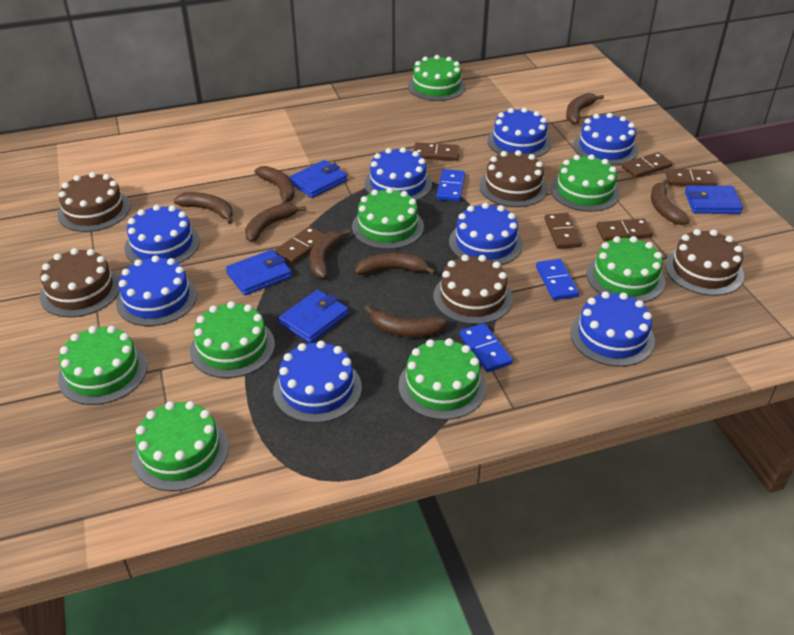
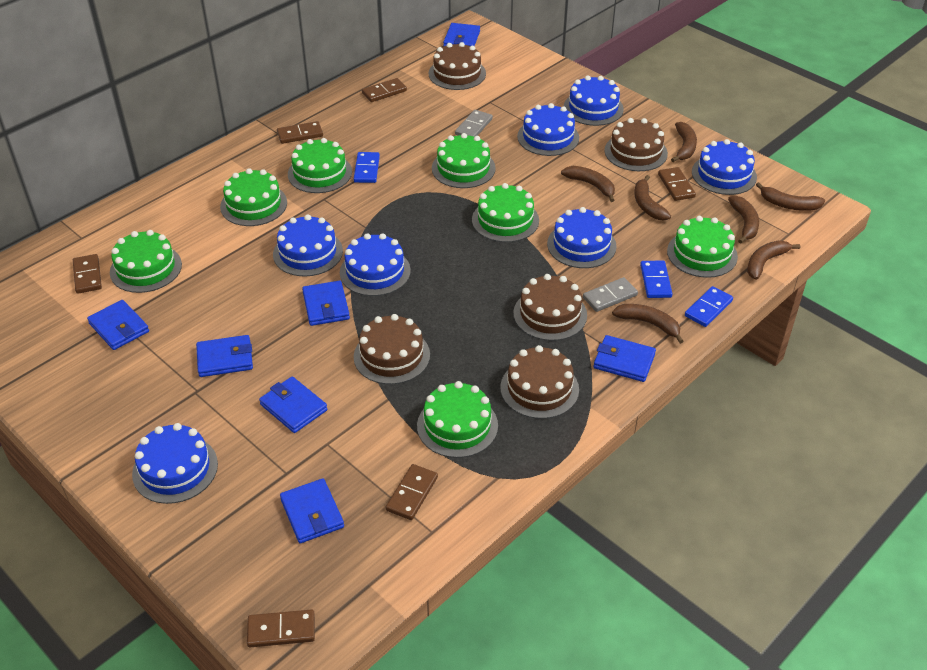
blue cake: [116,255,197,326] [124,205,200,264] [273,341,362,423] [364,147,432,201] [449,203,523,265] [487,107,551,158] [570,291,655,367] [573,113,638,165] = 8 -> [132,423,218,504] [273,214,343,276] [340,233,411,296] [517,103,579,156] [547,207,617,268] [564,76,624,126] [692,139,757,195] = 7
blue wallet: [226,249,292,295] [279,290,349,343] [289,160,348,198] [685,185,743,214] = 4 -> [87,300,149,350] [196,335,253,377] [259,376,328,433] [280,478,344,543] [302,281,350,326] [443,23,480,47] [594,335,656,382] = 7
brown banana: [174,192,233,224] [245,203,306,242] [254,166,295,204] [309,229,351,279] [355,253,436,275] [365,305,448,337] [566,93,604,124] [651,179,690,225] = 8 -> [561,166,615,202] [612,304,684,344] [634,175,671,221] [671,122,697,162] [728,196,759,244] [747,241,800,280] [756,182,825,211] = 7
green cake: [58,326,147,405] [132,401,229,491] [190,301,275,378] [352,187,424,249] [398,338,487,420] [408,55,466,101] [551,154,620,212] [587,236,665,303] = 8 -> [110,230,182,293] [220,168,287,226] [288,138,352,193] [417,381,498,458] [432,133,496,188] [472,183,539,242] [667,216,738,278] = 7
grey domino: none = 0 -> [455,110,493,137] [583,277,638,312] = 2

